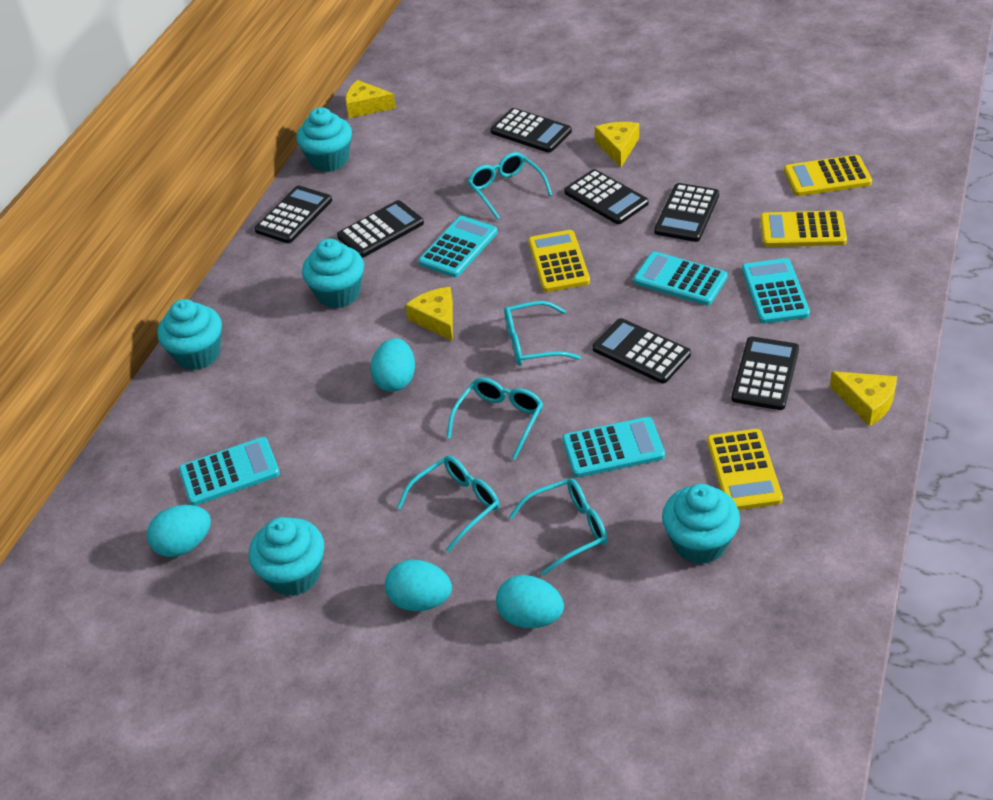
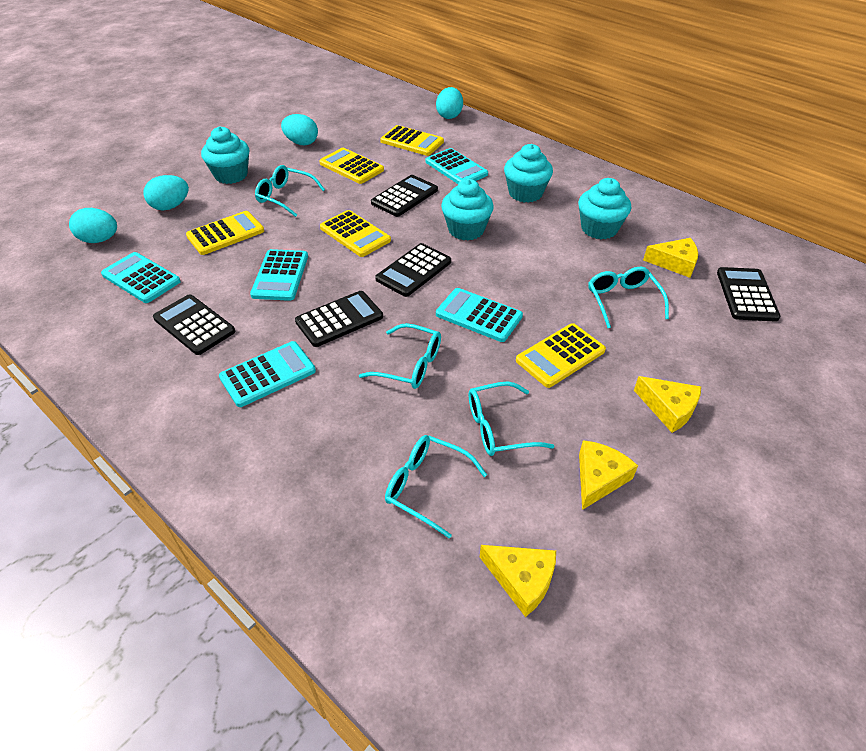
black calculator: [254,185,332,243] [337,200,424,258] [490,108,572,153] [564,169,649,224] [593,318,691,383] [654,183,719,242] [731,337,799,410] = 7 -> [153,294,235,355] [295,291,383,347] [371,175,438,217] [375,243,451,297] [717,267,780,322] = 5
turquoise cupcake: [157,299,222,370] [249,517,324,596] [297,107,352,172] [302,239,364,308] [662,484,740,564] = 5 -> [201,126,249,184] [441,179,494,240] [504,144,553,203] [578,178,631,239] = 4
yellow calculator: [528,230,590,292] [707,429,783,510] [760,211,847,247] [784,155,872,196] = 4 -> [186,211,264,255] [319,148,384,184] [320,210,391,257] [380,125,444,156] [516,323,606,388] = 5

